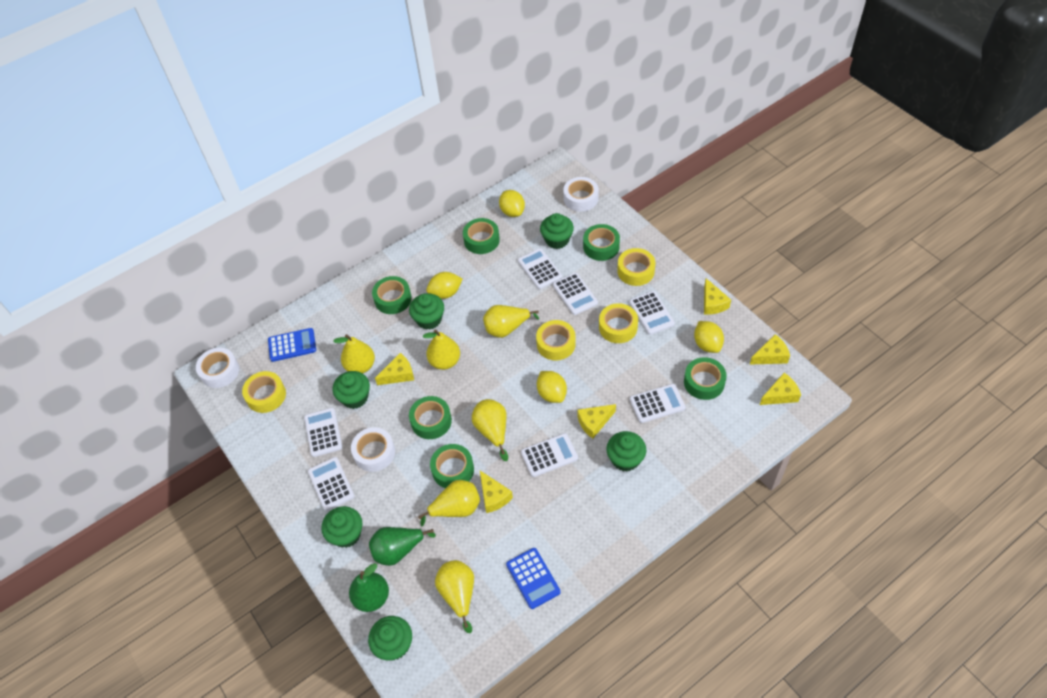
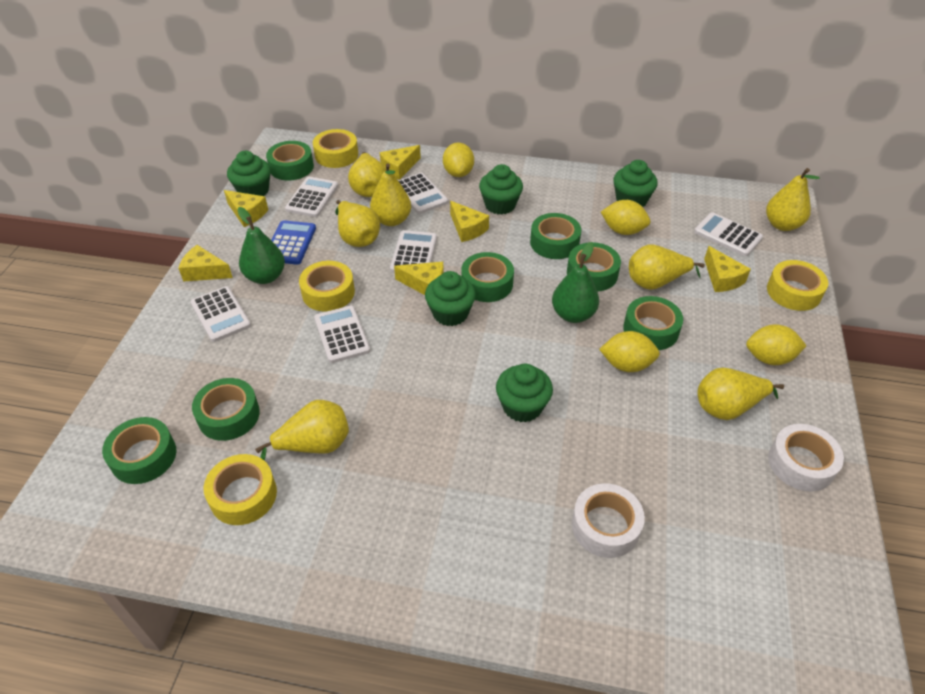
blue calculator: [268,328,316,362] [506,548,561,609] = 2 -> [271,220,316,265] = 1
green cupcake: [321,506,362,548] [333,371,370,409] [368,616,412,660] [409,293,444,330] [540,213,574,249] [606,431,646,472] = 6 -> [227,151,271,196] [425,271,476,326] [479,164,523,215] [496,364,553,423] [613,160,657,207] = 5
green tape: [372,276,412,314] [409,396,452,439] [430,444,474,488] [463,218,500,254] [583,224,620,261] [684,357,727,400] = 6 -> [102,417,176,484] [192,378,260,441] [266,141,314,181] [461,252,514,302] [530,213,581,259] [567,242,621,291] [623,296,683,350] = 7
white calculator: [304,408,342,457] [308,457,354,511] [518,248,562,289] [521,433,578,477] [553,273,598,315] [629,291,675,335] [630,384,686,423] = 7 -> [190,286,251,342] [285,177,338,217] [314,306,370,363] [390,230,437,273] [398,173,448,214] [694,213,763,256] = 6
white tape: [196,348,239,388] [351,427,395,472] [563,177,599,212] = 3 -> [572,483,645,558] [768,424,844,492] = 2
yellow pear: [333,334,375,373] [418,480,480,526] [423,329,460,370] [435,560,474,633] [472,399,508,461] [483,305,539,338] = 6 -> [255,400,349,461] [335,200,380,247] [348,152,386,197] [370,163,411,226] [629,244,705,290] [697,368,784,420] [766,168,820,231] = 7

